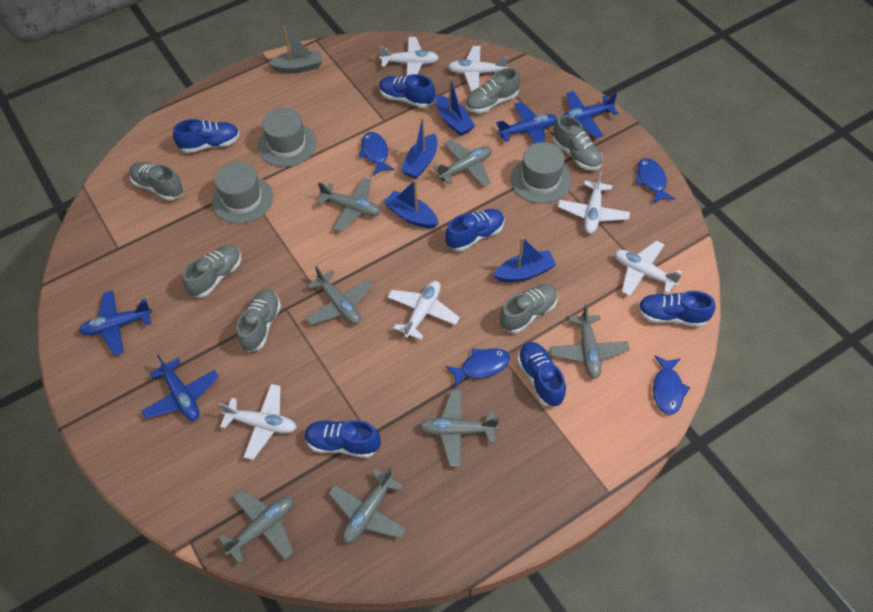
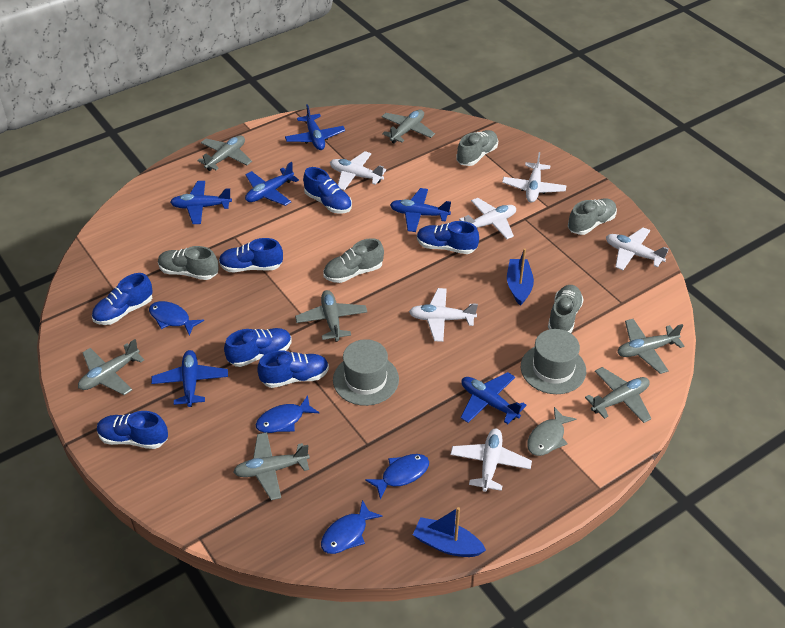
blue boat: [384,180,438,228] [401,118,437,179] [436,76,475,136] [493,237,556,282] = 4 -> [413,507,486,557] [507,248,534,306] = 2
blue plane: [79,290,152,355] [142,355,219,421] [496,102,557,144] [562,91,618,138] = 4 -> [151,350,228,407] [170,181,232,224] [245,162,299,206] [285,104,345,150] [390,188,451,232] [461,372,527,424] = 6
blue shoe: [173,119,240,153] [304,420,381,458] [379,74,435,108] [445,209,505,251] [517,342,566,407] [638,291,716,327] = 6 -> [92,273,152,325] [97,411,168,449] [219,238,283,272] [224,328,292,367] [257,350,329,388] [303,167,352,213] [417,221,479,254] = 7
grey boat: [268,26,322,73] = 1 -> none = 0
grey fish: none = 0 -> [527,407,576,456] = 1
grey hat: [212,162,273,224] [258,108,316,167] [511,142,571,204] = 3 -> [333,339,399,406] [521,329,586,394] = 2
grey shoe: [130,162,184,201] [183,245,241,298] [236,289,281,352] [465,68,520,113] [500,284,558,333] [553,115,603,170] = 6 -> [158,246,219,280] [323,238,384,283] [456,130,498,166] [548,285,584,333] [568,198,617,235] = 5

